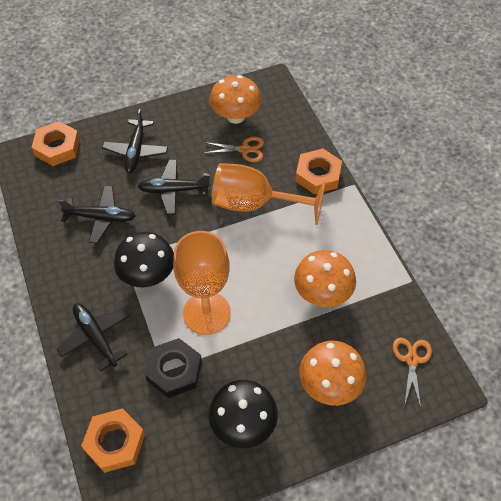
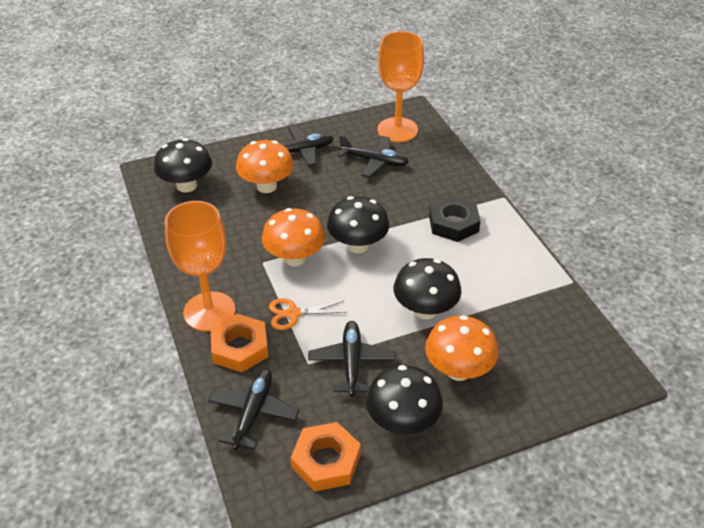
black mushroom: [114,232,174,287] [209,380,278,448] = 2 -> [154,138,212,193] [327,196,390,253] [366,365,443,434] [394,258,461,319] = 4
orange nut: [31,121,80,166] [81,408,145,473] [295,149,342,194] = 3 -> [211,314,268,373] [291,422,361,491] = 2
orange scissors: [204,137,264,162] [393,338,432,408] = 2 -> [269,298,347,330] = 1

